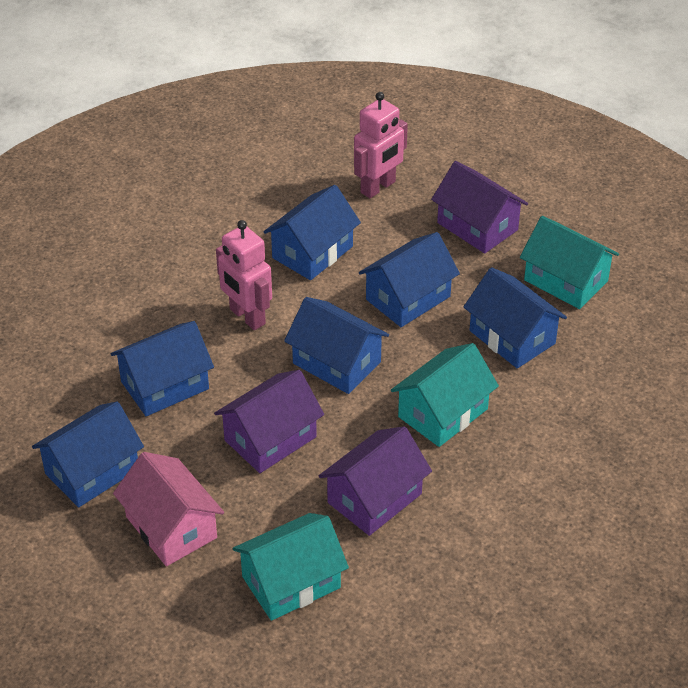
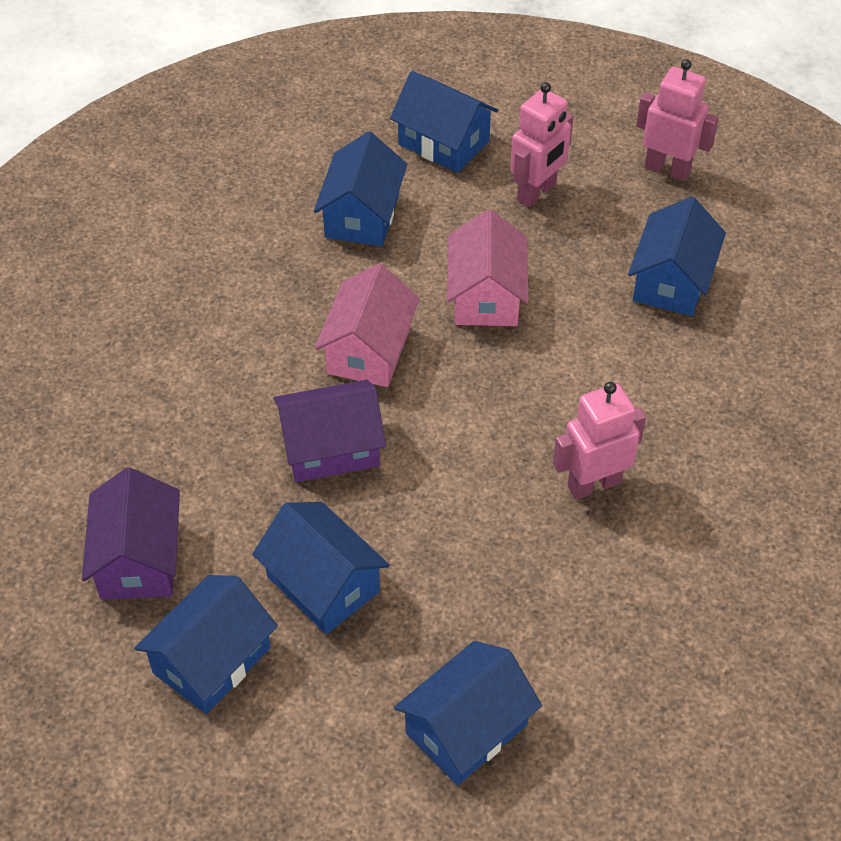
pink house: [113,452,224,566] = 1 -> [315,264,420,387] [447,209,529,326] = 2
pink robot: [216,220,272,330] [354,92,408,198] = 2 -> [510,82,573,207] [553,381,646,500] [636,59,719,181] = 3
purple house: [214,370,324,473] [319,426,432,536] [431,161,528,254] = 3 -> [82,467,180,600] [274,380,386,482] = 2
turquoise house: [232,513,349,621] [391,343,499,447] [520,216,619,309] = 3 -> none = 0

